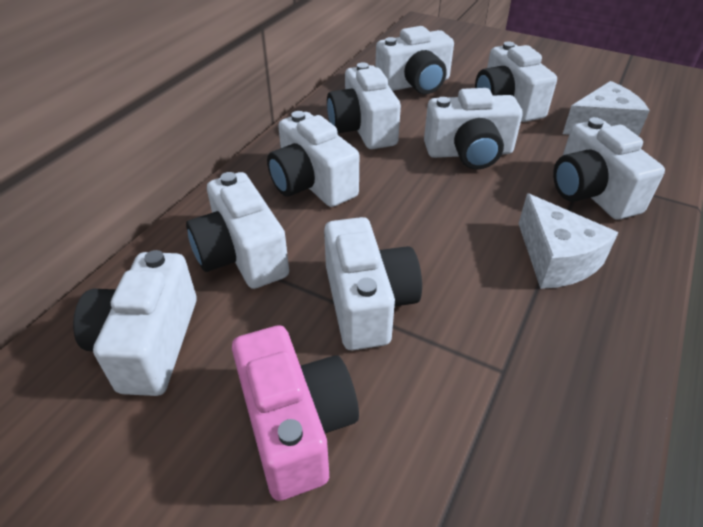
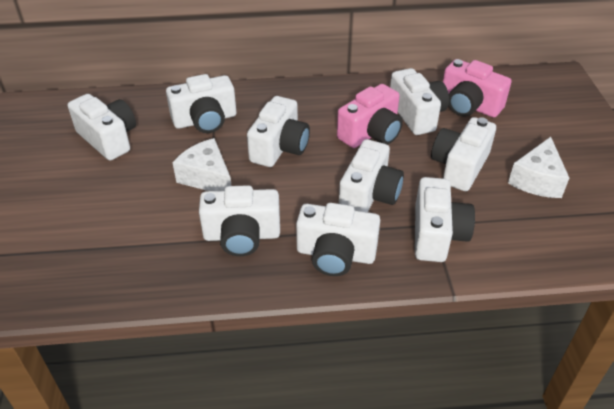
pink camera: [232,325,359,501] = 1 -> [337,84,403,148] [443,59,512,117] = 2

